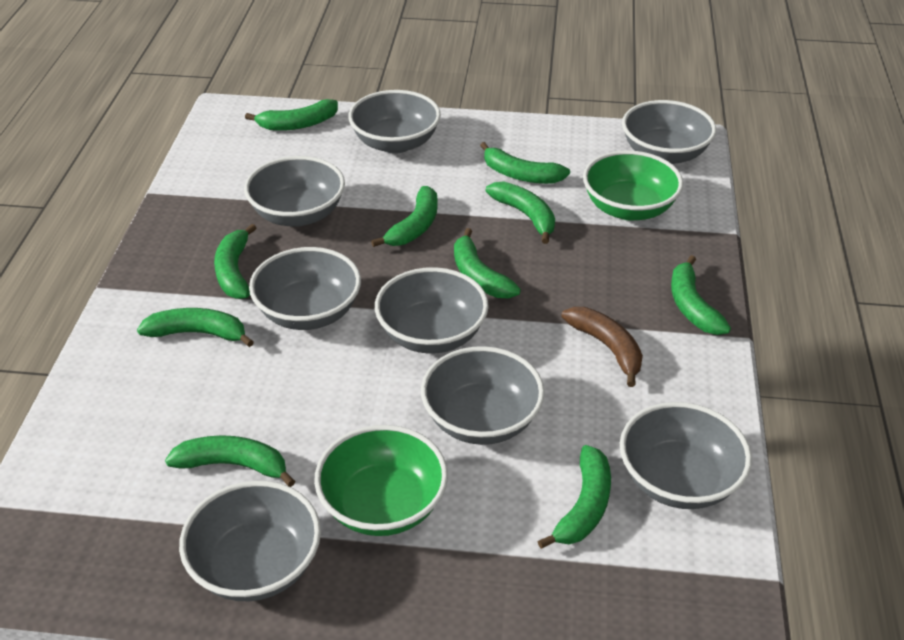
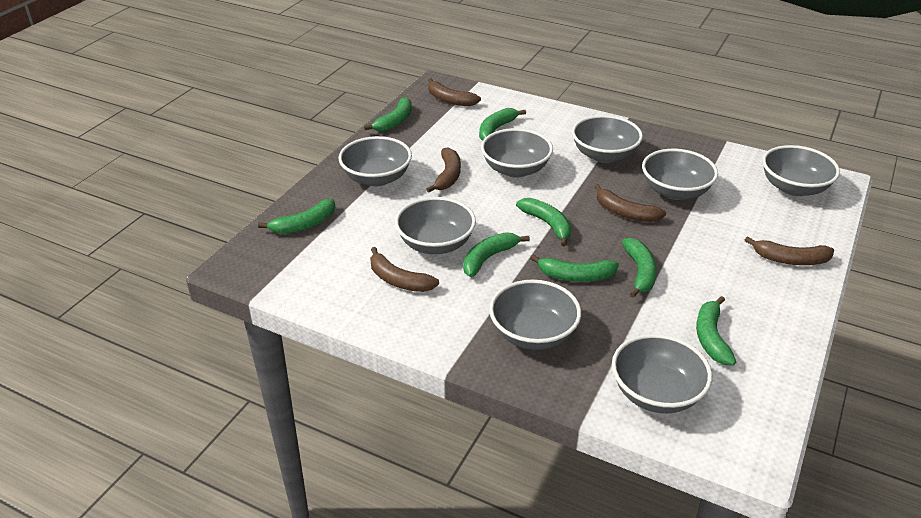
brown banana: [561,307,643,387] = 1 -> [370,247,439,292] [426,147,461,192] [428,78,481,106] [594,184,666,222] [745,236,834,265] = 5
green banana: [137,308,254,347] [165,435,295,487] [214,224,256,299] [245,99,338,131] [371,186,438,247] [454,228,521,298] [480,142,570,184] [486,181,555,244] [538,445,611,549] [671,255,731,335] = 10 -> [258,198,335,234] [364,97,412,131] [463,232,530,277] [479,108,526,141] [516,198,571,246] [530,254,619,282] [622,238,657,298] [696,296,736,365] = 8
green bowl: [314,425,448,536] [583,150,683,221] = 2 -> none = 0

